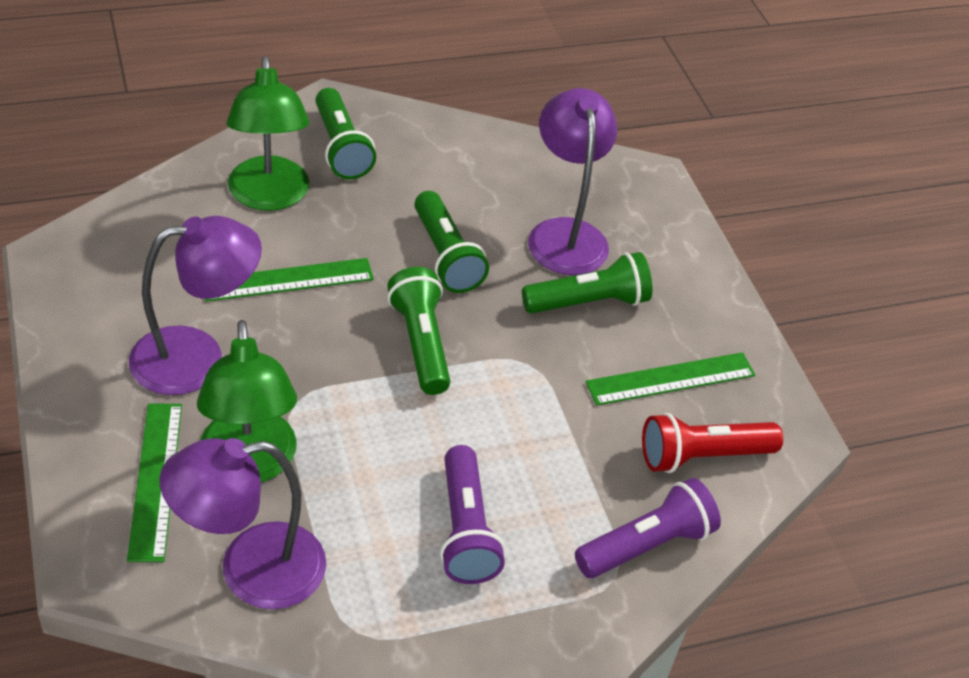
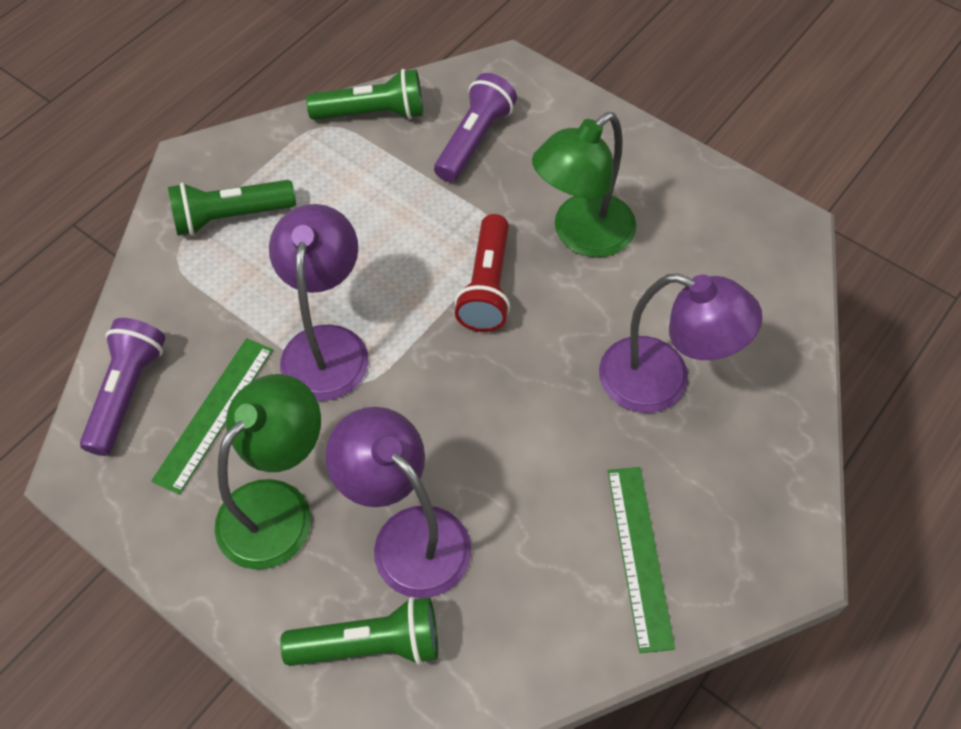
green flashlight: [315,88,376,179] [387,267,450,395] [414,191,489,293] [522,252,652,314] = 4 -> [168,180,296,236] [280,597,438,666] [306,69,423,120] = 3
green ruler: [127,403,182,562] [205,258,374,302] [585,352,755,406] = 3 -> [151,338,273,495] [608,467,675,653] = 2

